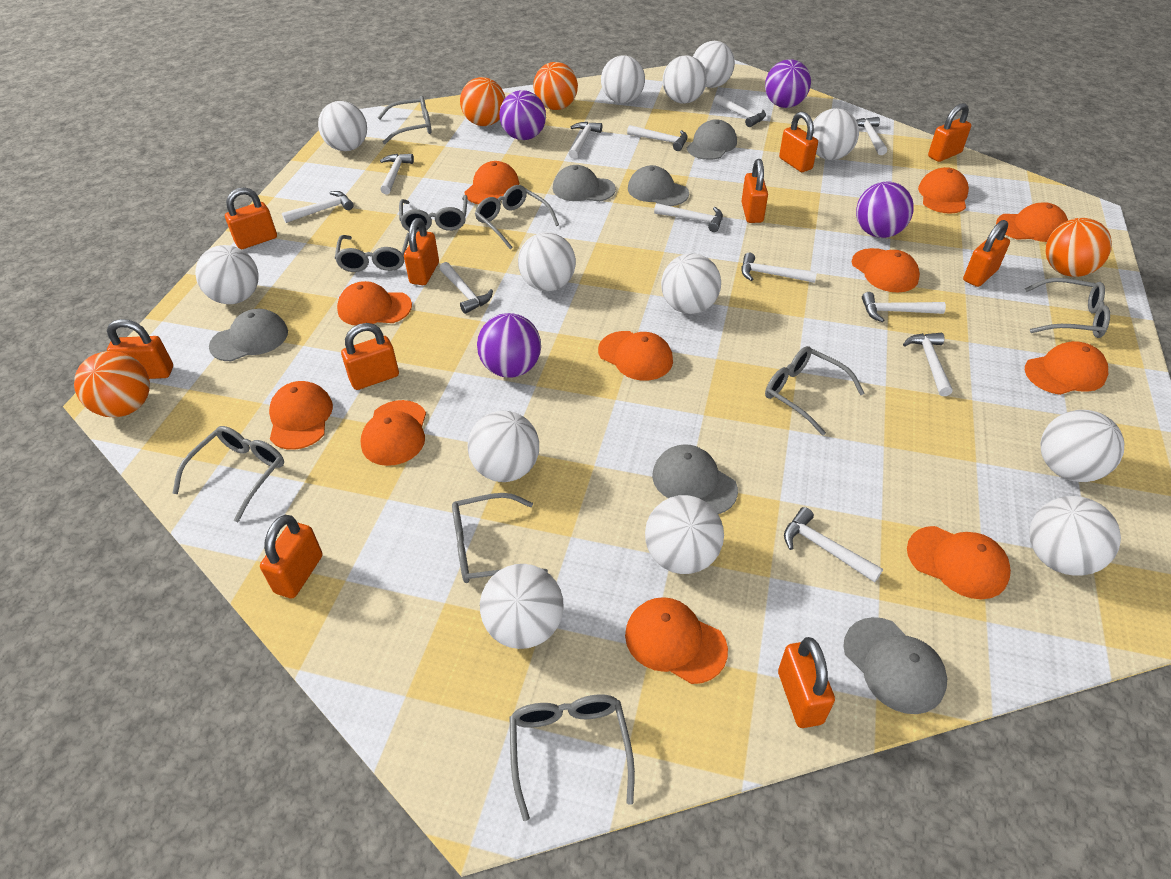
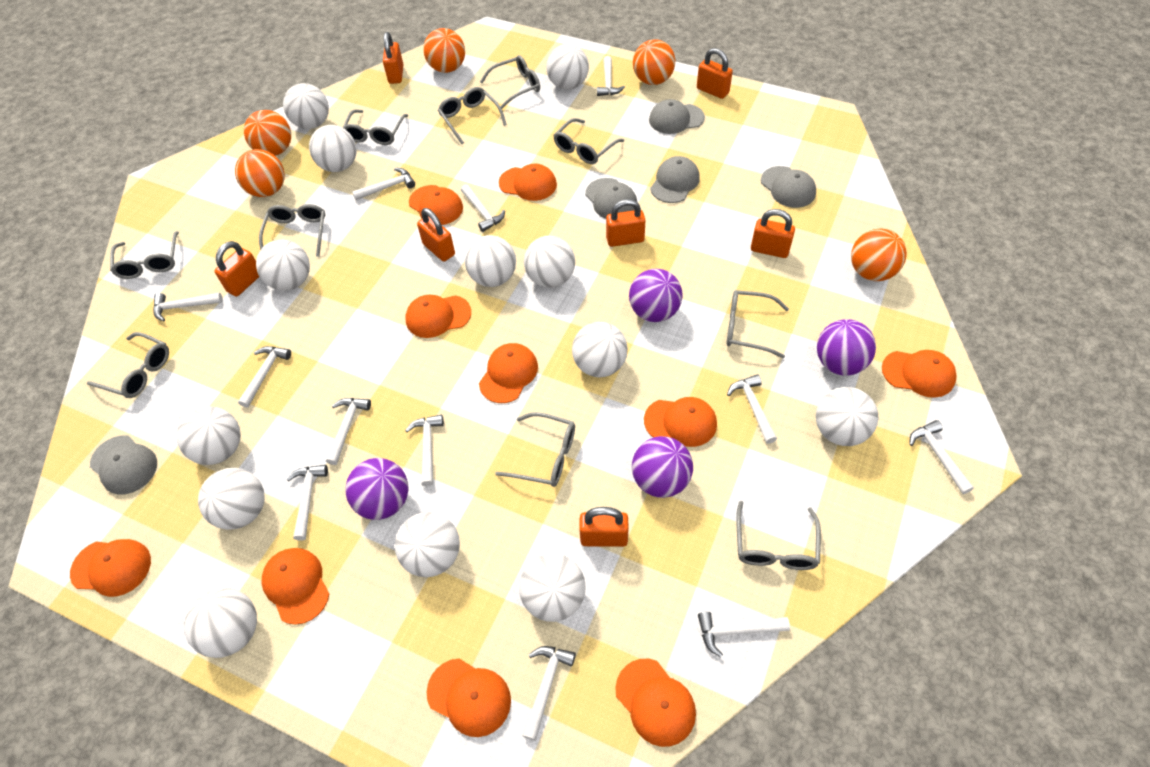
grey cap: [209,309,288,361] [553,165,616,202] [628,165,689,206] [652,444,738,514] [687,119,737,160] [843,617,947,714] = 6 -> [90,435,157,495] [585,178,637,219] [649,99,705,134] [650,156,700,203] [761,166,816,208] = 5
grey glasses: [172,426,284,522] [335,233,409,272] [377,96,432,144] [399,195,468,233] [452,493,548,583] [475,185,559,249] [509,694,635,821] [765,346,865,436] [1025,278,1110,338] = 9 -> [87,332,169,398] [110,231,179,279] [259,204,325,257] [343,110,408,145] [438,87,507,144] [480,55,540,109] [495,412,575,487] [553,118,624,164] [726,290,789,358] [736,501,821,570] = 10
orange ball: [74,351,150,417] [460,77,505,126] [533,62,578,110] [1046,218,1112,277] = 4 -> [235,149,285,197] [244,110,291,156] [423,28,465,73] [633,39,675,85] [851,229,907,281] = 5
orange cap: [269,381,333,450] [337,281,412,326] [360,400,426,466] [465,161,519,204] [598,331,673,381] [625,597,728,684] [852,248,920,292] [907,526,1011,599] [918,167,969,214] [996,202,1068,242] [1025,341,1108,395] = 11 -> [70,539,151,597] [261,548,329,625] [406,295,471,338] [409,185,463,225] [427,658,511,737] [479,343,538,403] [499,164,557,201] [615,659,696,747] [644,397,717,447] [882,350,957,398] = 10
orange padlock: [107,319,173,379] [225,187,277,249] [260,515,323,598] [341,323,399,390] [404,218,439,285] [741,159,768,223] [778,637,835,728] [779,112,818,172] [928,103,971,162] [963,220,1010,287] = 10 -> [214,241,259,297] [383,32,403,84] [417,208,455,262] [579,507,628,547] [606,199,646,247] [697,48,733,99] [751,209,795,258] = 7

